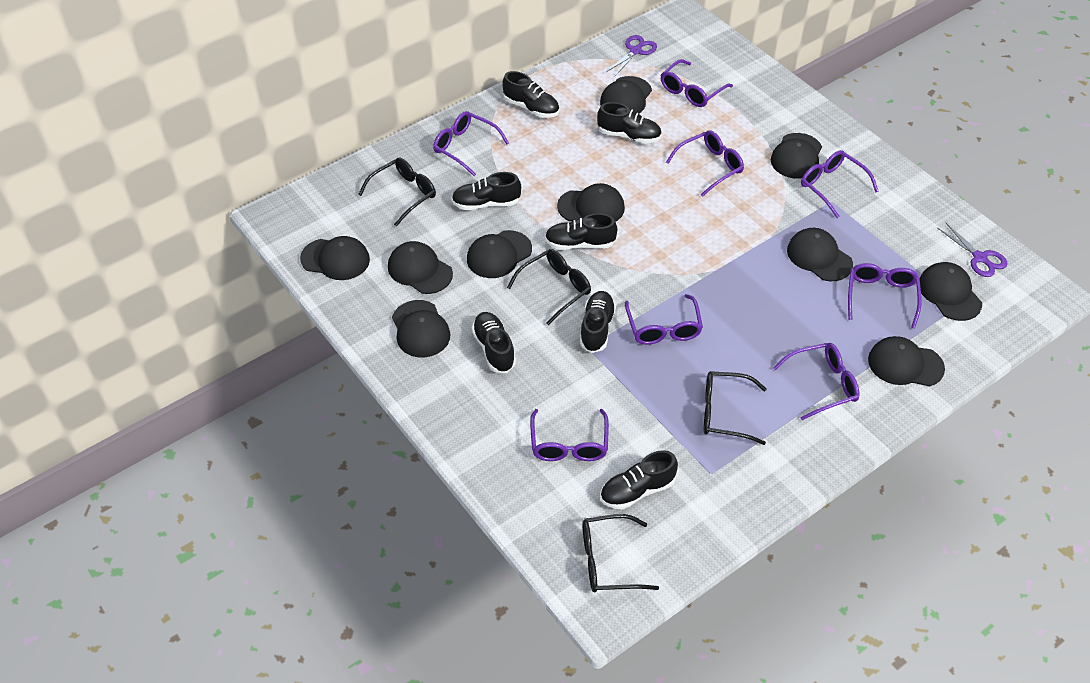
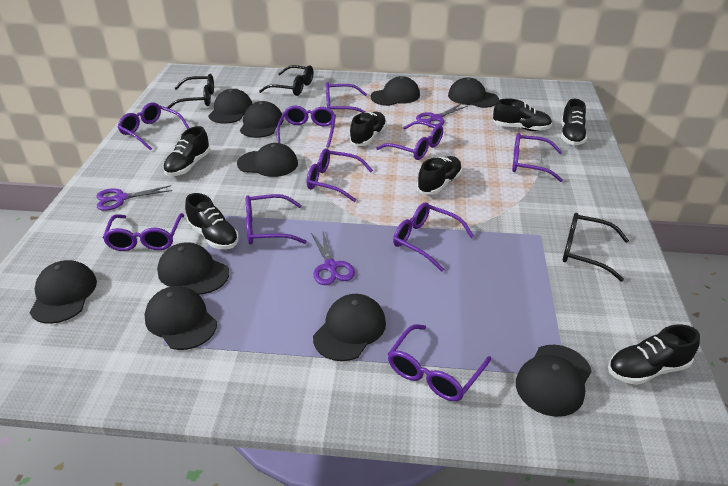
black glasses: [358,157,436,226] [507,249,591,325] [583,514,659,592] [704,371,767,445] = 4 -> [167,74,214,109] [259,65,314,96] [563,213,629,281] = 3
purple glasses: [433,111,509,176] [530,409,609,461] [625,294,703,345] [661,59,733,107] [666,130,744,197] [773,343,860,420] [801,150,879,218] [848,263,922,329] = 8 -> [103,213,185,251] [118,102,189,151] [246,194,307,244] [276,106,336,148] [307,148,373,202] [326,82,367,113] [376,121,443,160] [388,324,491,401] [393,202,474,272] [512,133,563,182] = 10
purple scissors: [606,35,657,76] [938,222,1008,277] = 2 -> [96,185,172,211] [311,232,355,285] [416,103,468,128] = 3

